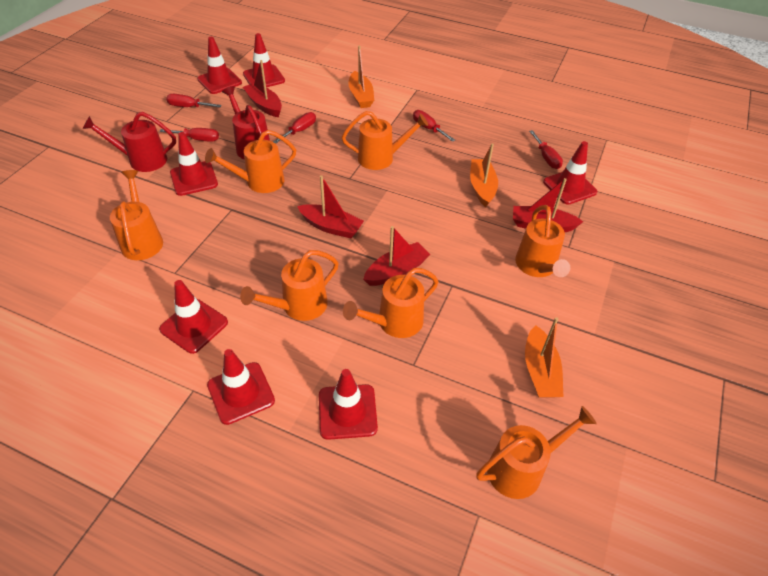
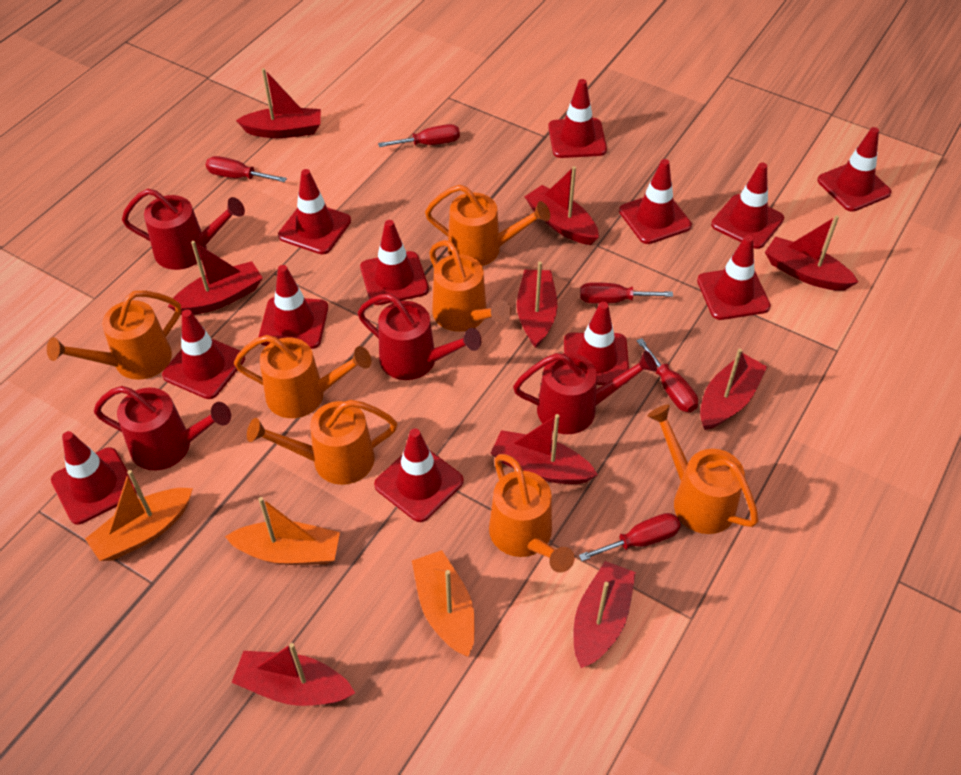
red boat: [243,60,282,117] [297,175,364,238] [363,226,430,286] [513,178,583,232] = 4 -> [168,241,263,315] [231,643,355,706] [236,68,321,138] [491,414,598,484] [517,261,558,348] [525,166,599,245] [574,561,636,668] [700,349,767,430] [765,216,858,291] = 9
red traffic cone: [159,280,228,354] [170,132,218,196] [197,37,242,94] [207,349,275,425] [243,33,285,87] [319,369,378,440] [543,141,597,205] = 7 -> [51,431,137,524] [162,310,245,399] [259,265,328,349] [278,169,351,254] [360,220,429,305] [374,429,464,522] [548,79,607,158] [564,302,629,385] [619,159,692,244] [697,235,771,320] [711,163,784,249] [817,127,892,212] = 12
red watering can: [82,112,176,172] [222,86,270,160] = 2 -> [94,386,231,471] [122,189,245,270] [357,293,481,380] [513,350,657,434] = 4

